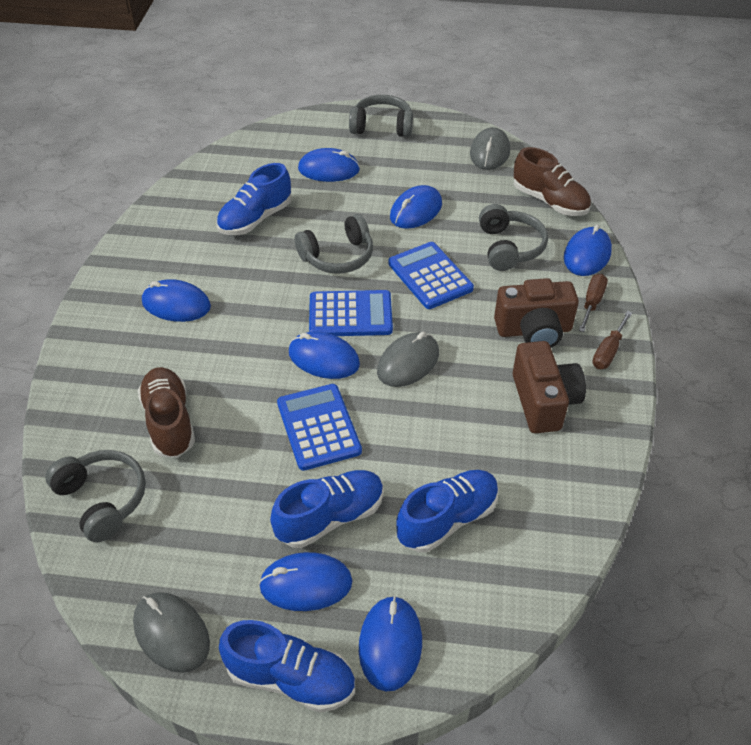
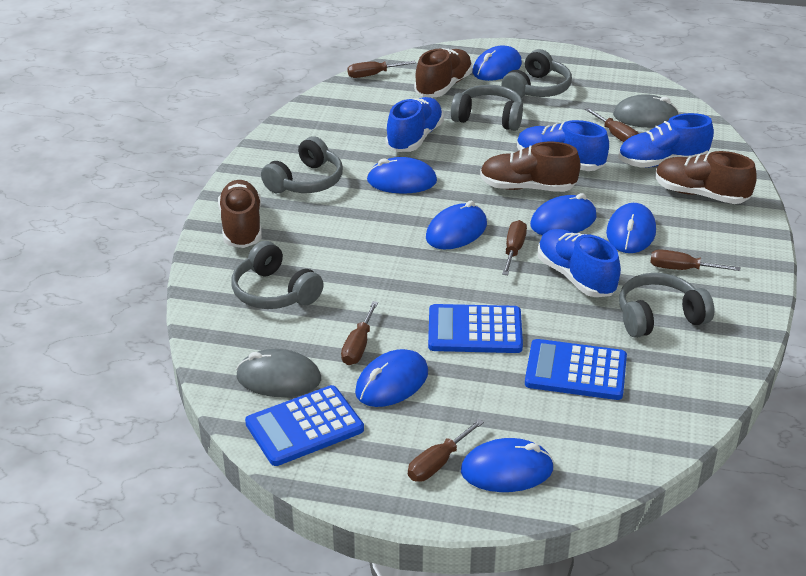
brown camera: [494,278,579,348] [513,341,586,433] = 2 -> none = 0
brown screwdriver: [579,274,608,332] [592,311,632,369] = 2 -> [341,301,378,365] [347,61,416,78] [408,419,484,482] [502,220,527,275] [585,108,639,142] [650,249,740,271] = 6
brown shoe: [138,367,195,458] [514,147,591,216] = 2 -> [218,180,262,248] [414,48,473,97] [480,142,581,192] [655,151,756,204] = 4
grey headphones: [45,450,146,542] [295,214,373,274] [349,95,413,137] [479,204,548,271] = 4 -> [231,241,324,309] [261,136,343,193] [451,85,523,131] [501,49,572,98] [619,273,715,338] = 5
grey mouse: [133,592,210,673] [377,332,439,387] [470,127,510,170] = 3 -> [236,349,321,397] [613,94,679,128] = 2

